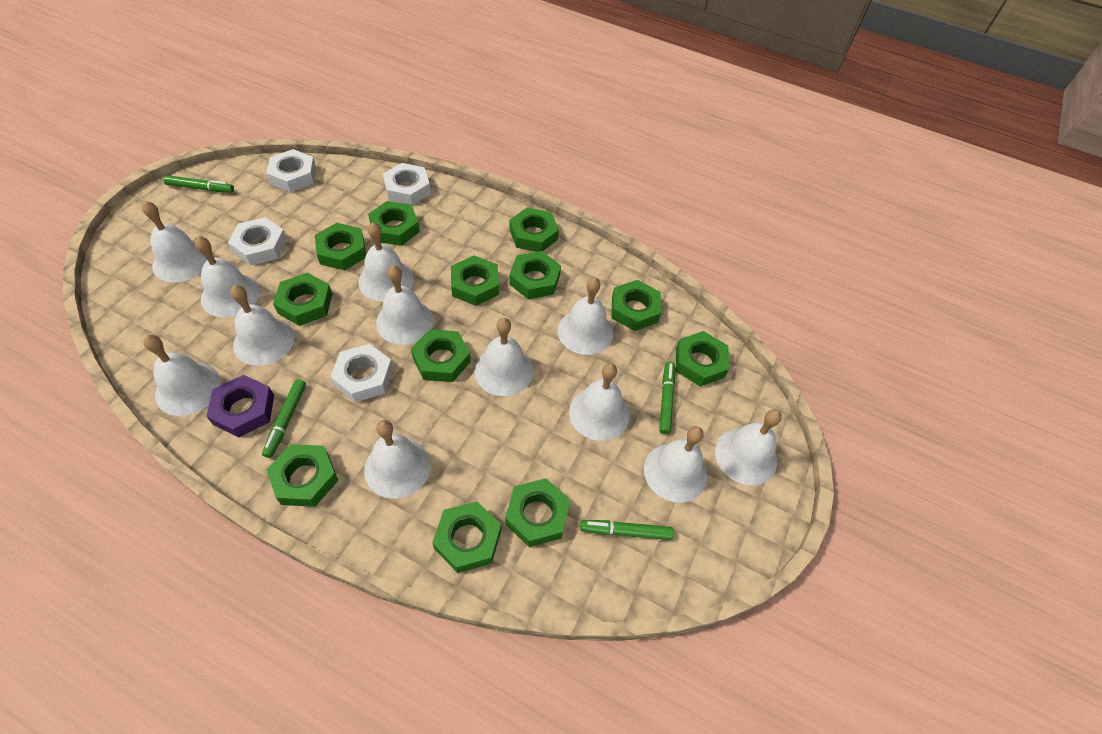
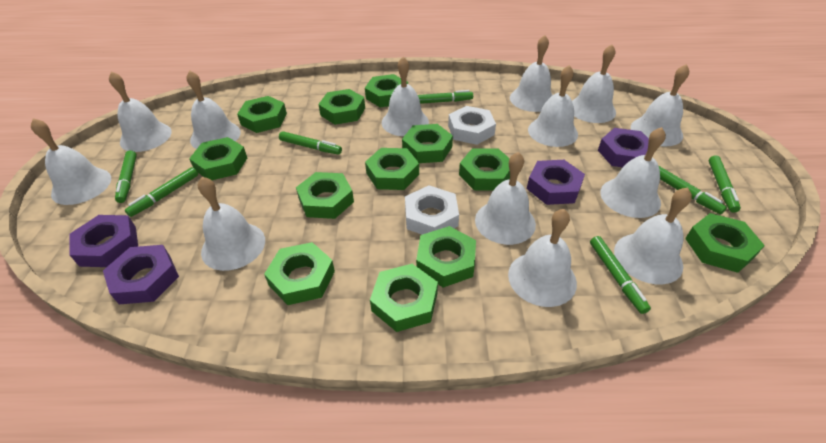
green marker: [163,175,234,193] [262,379,306,458] [580,520,674,540] [659,361,675,434] = 4 -> [115,150,137,203] [125,167,198,217] [279,131,342,155] [418,90,473,104] [590,236,651,314] [658,165,727,214] [709,155,741,213] = 7
purple nut: [206,375,274,438] = 1 -> [69,215,138,267] [103,245,179,304] [527,160,585,205] [598,128,649,168] = 4
white bell: [142,201,207,282] [143,335,221,416] [195,236,260,317] [230,285,294,366] [359,222,414,302] [364,420,431,499] [376,265,433,345] [474,318,533,396] [558,277,613,355] [569,363,630,441] [644,426,707,503] [715,409,782,485] = 12 -> [31,118,111,205] [109,71,172,152] [187,70,241,149] [198,177,265,271] [382,57,429,136] [475,152,536,245] [508,209,577,307] [510,35,552,112] [528,65,578,147] [572,44,616,123] [600,127,666,218] [614,187,692,284] [631,64,689,147] = 13
white nut: [228,217,287,265] [266,149,316,192] [330,344,393,402] [383,163,431,205] = 4 -> [405,185,459,235] [448,106,496,145] = 2

